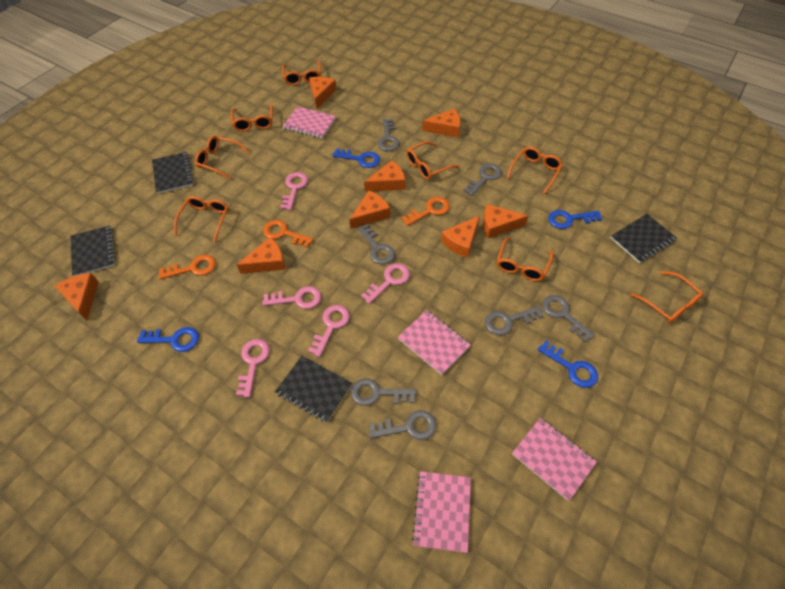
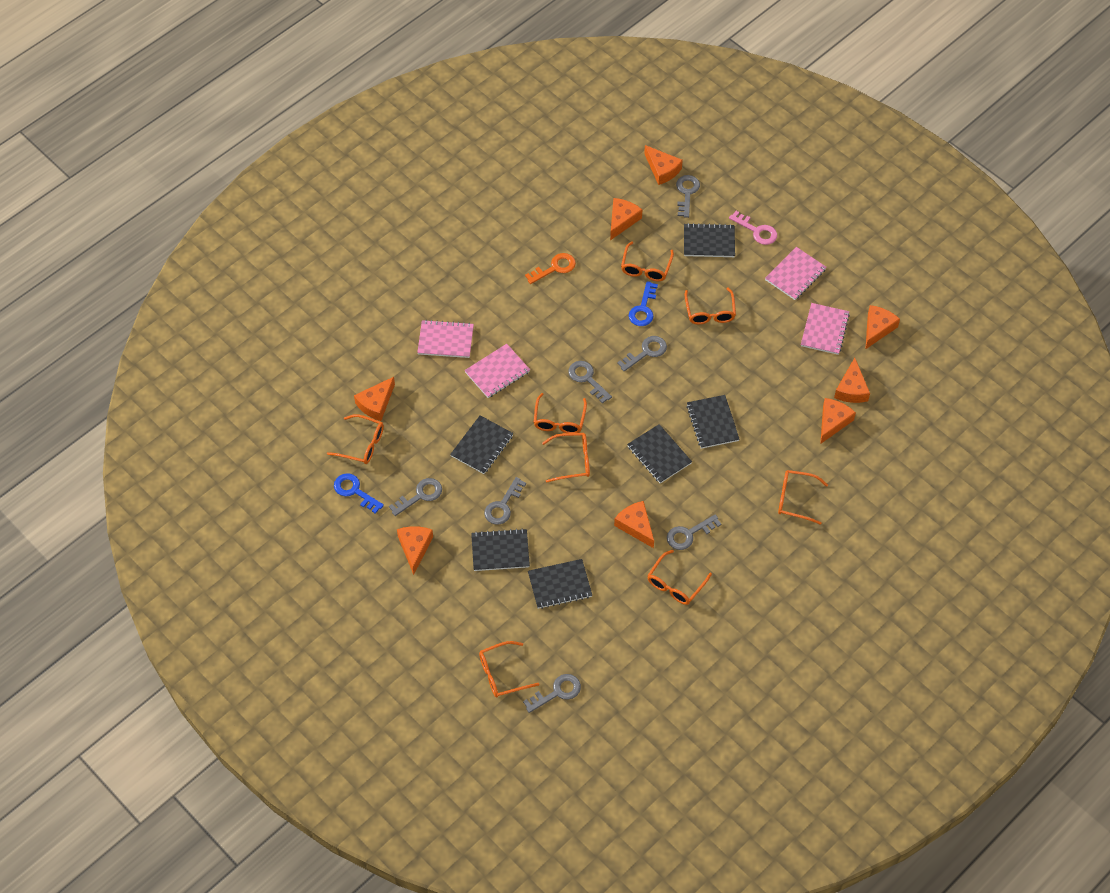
black notebook: [71,225,116,276] [152,152,194,194] [275,356,352,422] [611,214,677,263] = 4 -> [450,415,513,474] [471,529,530,571] [528,559,592,609] [627,424,692,483] [684,223,735,257] [686,395,740,449] = 6
blue key: [137,327,199,352] [332,148,380,168] [538,341,598,388] [548,210,602,229] = 4 -> [334,473,384,514] [629,281,658,326] = 2
orange key: [158,255,216,279] [263,220,313,248] [401,197,450,226] = 3 -> [525,253,576,284] = 1
pink key: [236,339,270,397] [262,286,321,309] [280,172,308,210] [308,305,350,357] [361,263,410,304] = 5 -> [729,211,777,245] = 1

